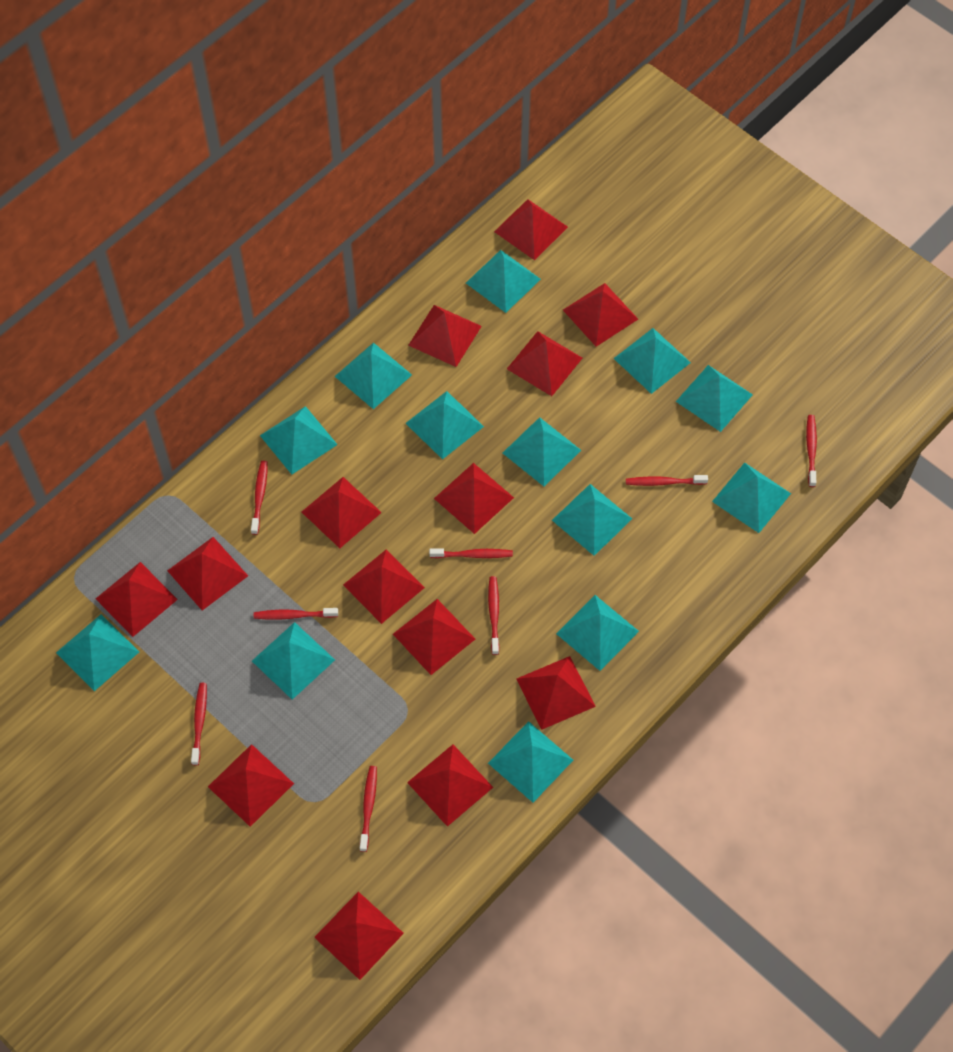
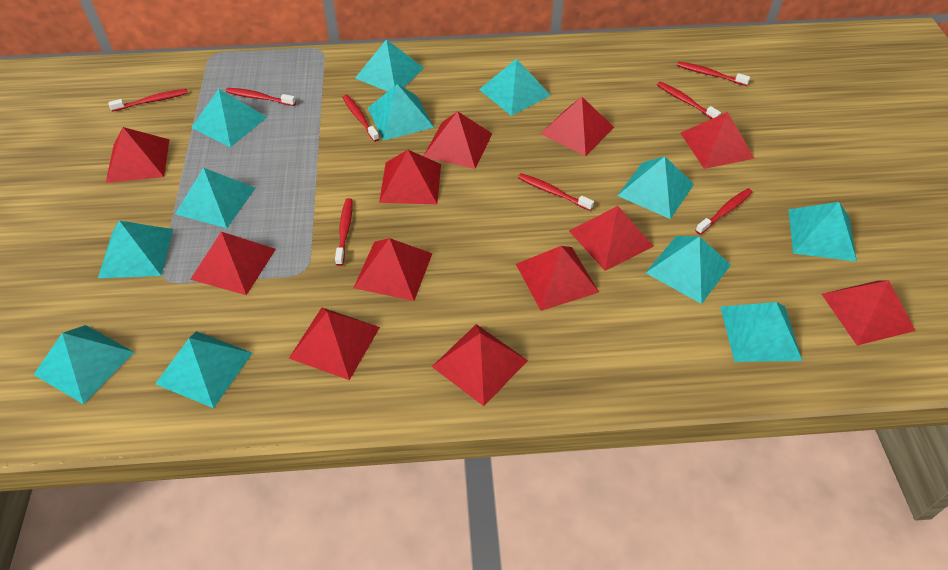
red pyramid: [96,562,178,637] [167,537,248,611] [208,744,294,827] [302,477,382,548] [314,892,404,980] [343,549,425,624] [393,599,475,675] [407,744,493,827] [408,305,482,367] [434,463,514,534] [494,199,568,260] [507,331,582,396] [517,656,596,730] [563,283,638,347] = 14 -> [106,127,169,183] [190,232,276,295] [289,307,380,380] [354,238,433,301] [379,150,441,205] [424,111,493,169] [432,324,528,406] [516,246,599,311] [540,97,614,156] [569,206,654,271] [681,112,755,169] [822,281,916,346] = 12
turquoise pyramid: [56,614,139,691] [252,622,335,700] [260,406,338,474] [335,343,412,409] [406,391,484,460] [466,250,541,313] [488,721,573,802] [503,417,581,486] [552,484,632,556] [556,595,639,671] [613,328,691,394] [676,365,753,432] [712,462,791,533] = 13 -> [33,325,134,404] [98,221,173,278] [155,331,253,408] [175,168,255,228] [191,89,267,147] [355,39,424,91] [368,84,434,141] [479,59,551,116] [617,156,694,219] [646,236,731,304] [720,302,802,362] [788,202,857,262] = 12

